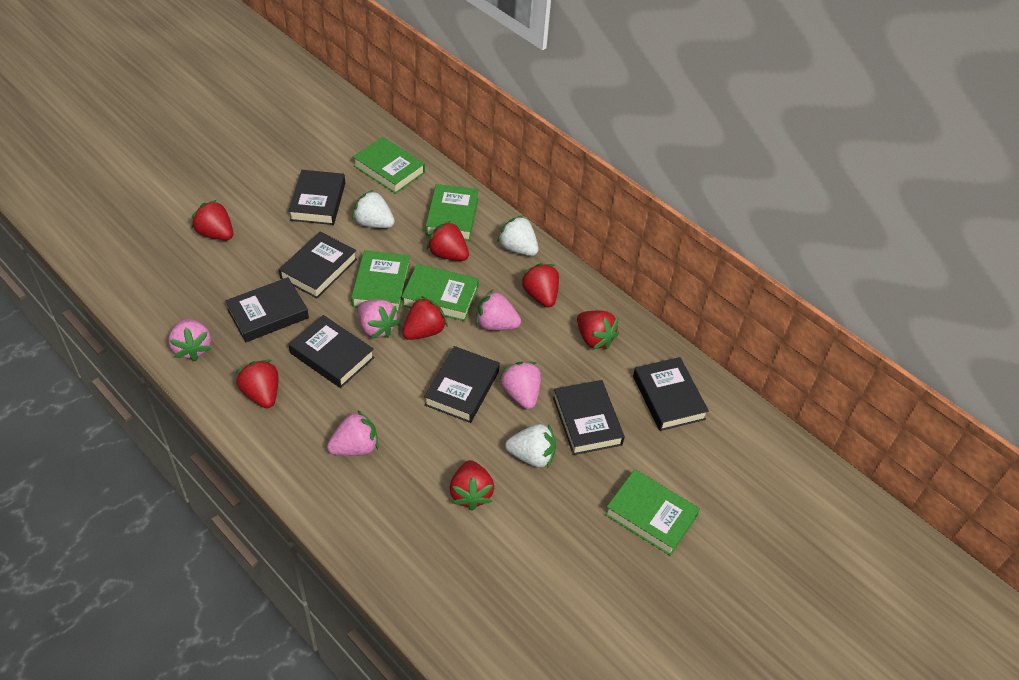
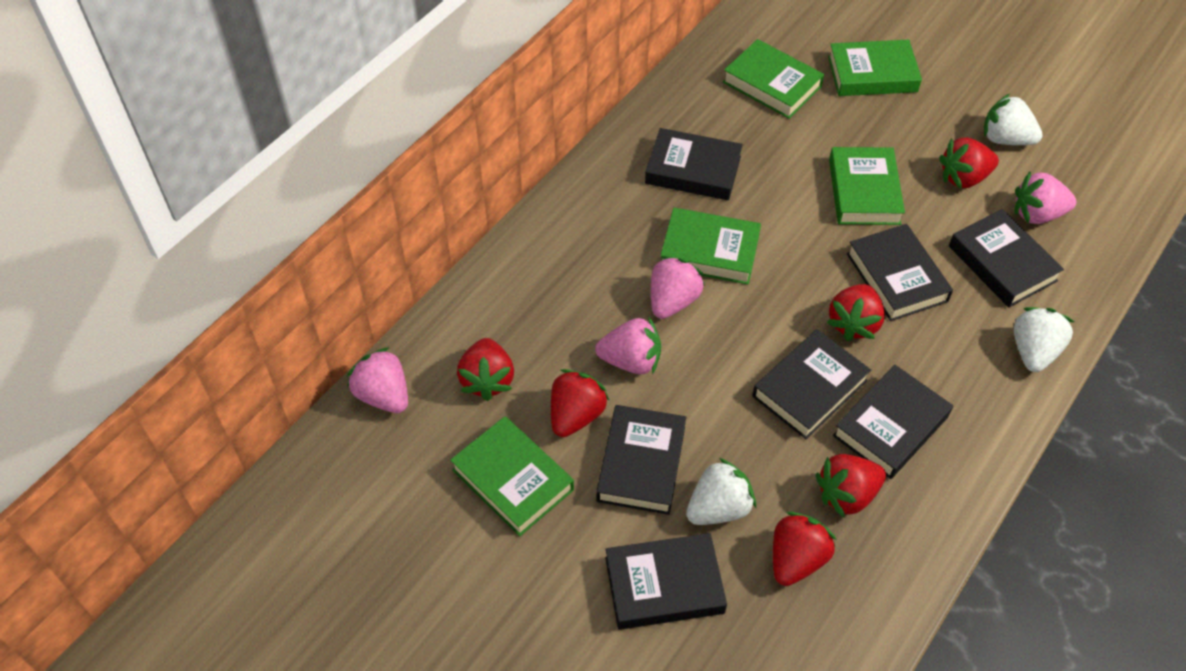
pink strawberry: [168,318,212,361] [327,410,378,456] [358,299,400,339] [476,290,521,330] [500,362,541,409] = 5 -> [347,347,408,413] [595,316,661,375] [651,256,705,319] [1015,172,1076,224] = 4
red strawberry: [192,200,233,240] [236,360,279,408] [402,296,448,340] [427,221,469,261] [449,460,494,511] [521,263,559,307] [577,311,619,349] = 7 -> [457,338,514,401] [551,369,609,437] [773,511,837,586] [816,454,886,518] [827,284,885,341] [939,138,999,189] = 6

